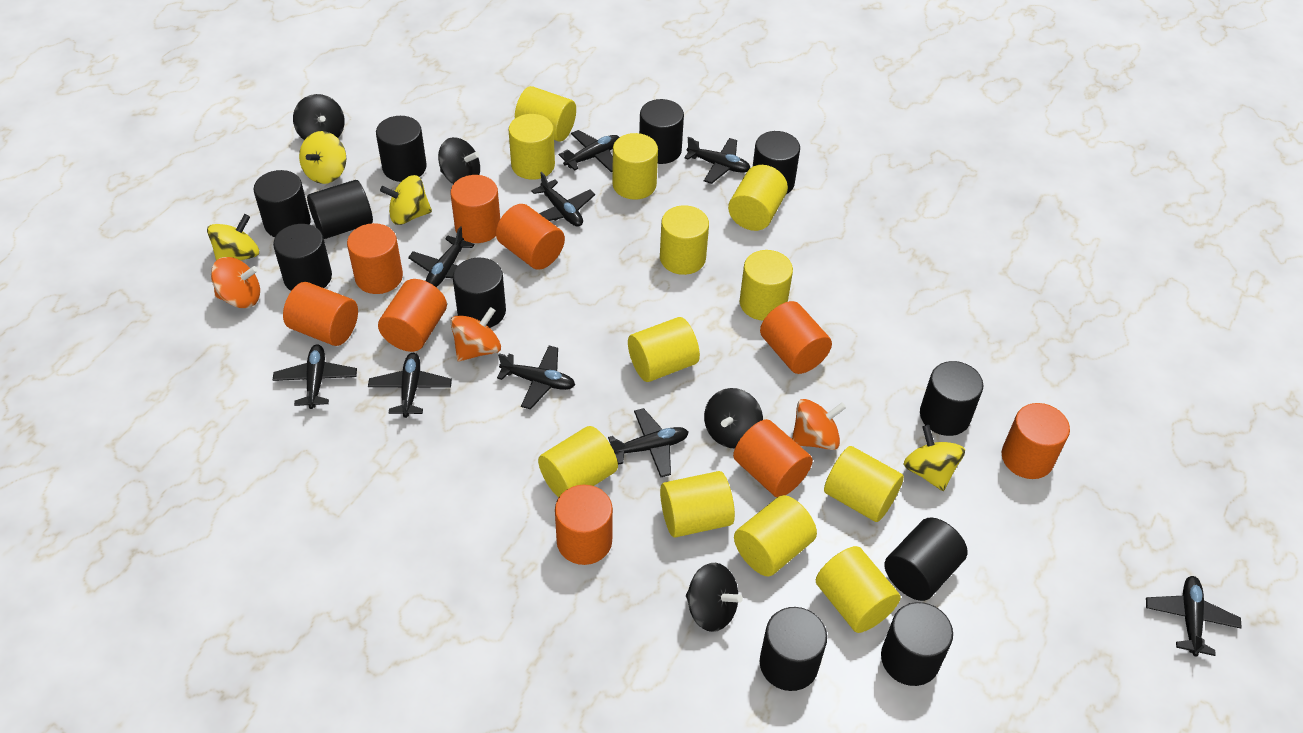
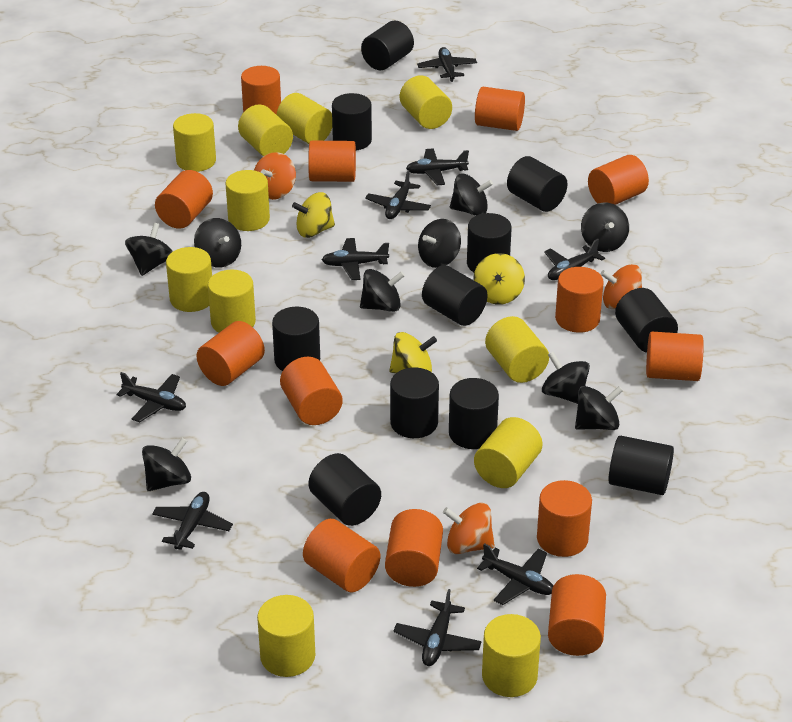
black spinning top: [293,94,345,140] [438,137,480,184] [686,563,743,632] [704,388,763,448] = 4 -> [125,223,173,276] [142,438,191,491] [194,218,241,268] [360,269,405,312] [418,219,461,268] [450,174,493,216] [542,352,590,404] [575,386,623,430] [581,203,629,252] = 9
orange cylinder: [283,282,358,346] [347,223,403,294] [378,279,447,352] [450,175,500,243] [496,204,565,270] [555,485,613,565] [733,419,813,497] [760,301,832,374] [1002,403,1070,479] = 9 -> [155,170,213,229] [196,321,265,386] [241,66,281,115] [280,357,343,425] [303,519,380,592] [308,141,356,182] [385,509,443,587] [475,87,525,131] [537,480,592,557] [548,574,606,656] [555,267,604,333] [588,155,649,205] [646,332,704,381] = 13
yellow cylinder: [509,114,555,180] [515,86,576,142] [538,426,618,498] [612,133,658,200] [628,317,700,382] [660,205,709,275] [660,471,735,538] [728,165,788,231] [734,495,817,576] [740,250,793,321] [816,546,901,633] [824,446,904,522] = 12 -> [166,247,212,312] [173,113,216,172] [208,270,256,333] [225,170,270,231] [238,104,293,156] [257,595,315,677] [277,93,332,144] [400,75,452,129] [474,417,543,488] [482,614,541,697] [485,316,549,383] = 11
yellow spinning top: [207,214,259,260] [299,131,346,184] [380,175,432,225] [903,425,965,491] = 4 -> [292,192,335,238] [389,332,437,373] [473,253,525,305] = 3

